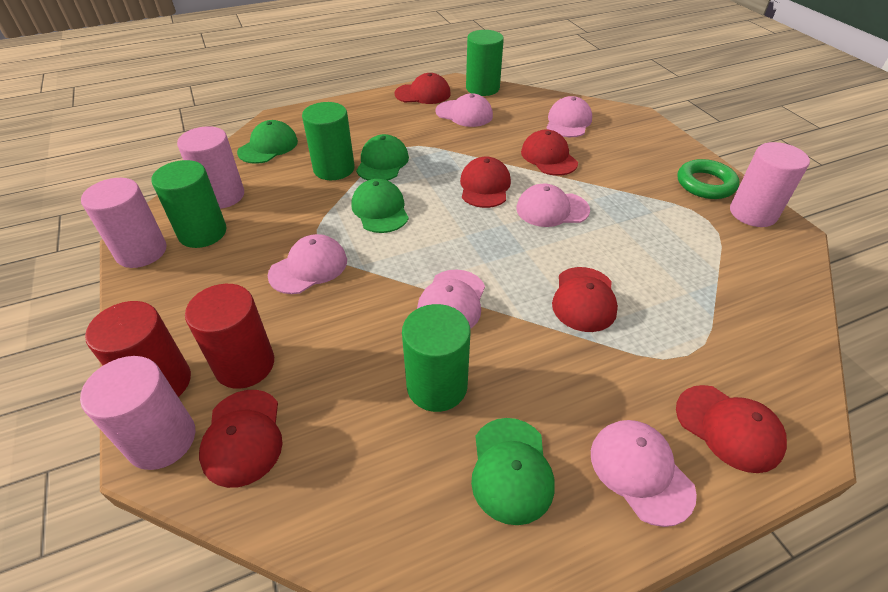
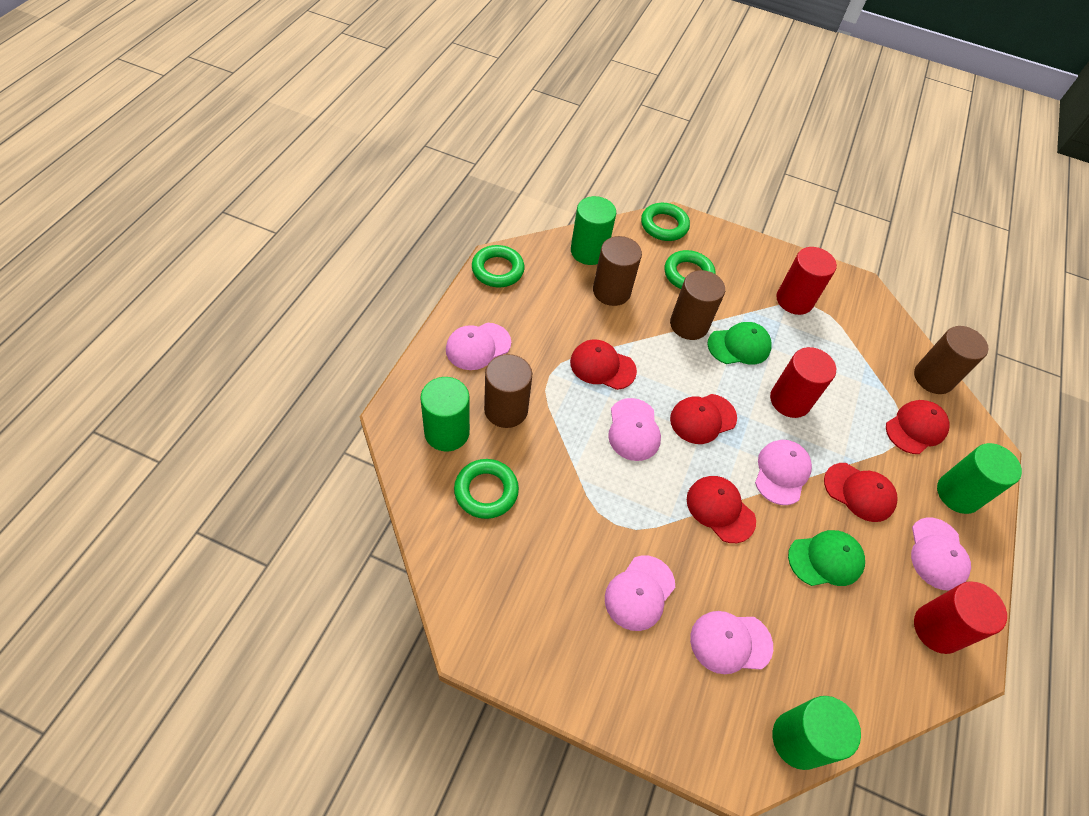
brown cylinder: none = 0 -> [484,354,532,428] [593,236,642,306] [670,270,725,340] [914,326,988,394] = 4
green cap: [237,120,298,164] [351,179,409,233] [356,134,409,180] [471,418,555,525] = 4 -> [707,322,772,365] [788,530,865,586] = 2
green ring: [678,159,740,199] = 1 -> [454,459,519,519] [472,245,525,287] [641,203,690,241] [665,250,716,289] = 4
pink cylinder: [80,356,195,470] [81,178,167,268] [177,126,244,209] [730,142,810,227] = 4 -> none = 0
red cap: [199,390,283,488] [394,73,451,104] [460,156,511,208] [521,130,578,176] [552,267,618,332] [676,385,787,473] = 6 -> [570,340,637,390] [670,394,737,444] [687,476,756,543] [824,463,898,522] [886,400,949,454] = 5
red cylinder: [85,301,191,397] [185,284,274,389] = 2 -> [770,347,836,418] [776,247,837,315] [914,581,1007,654] = 3

